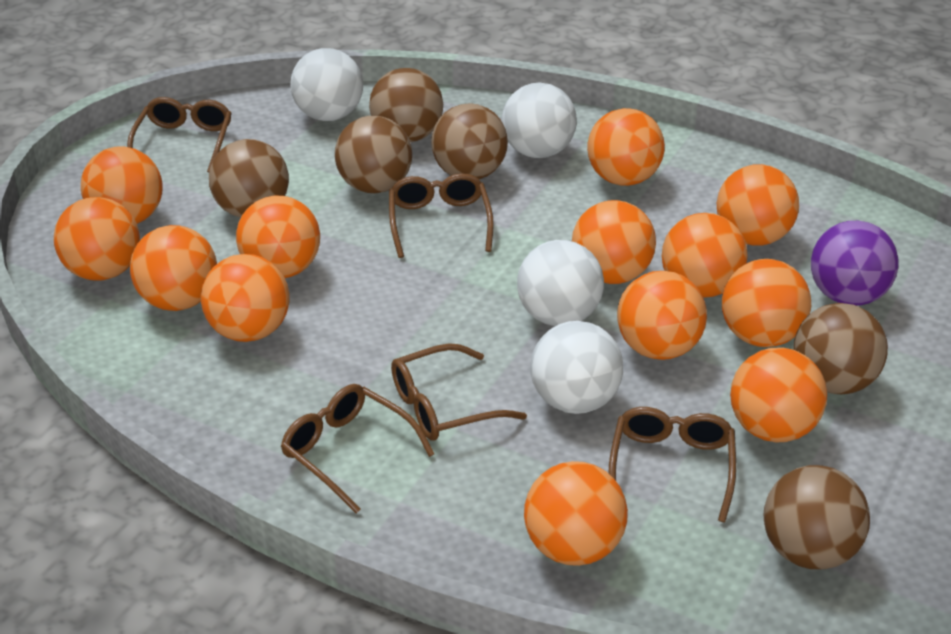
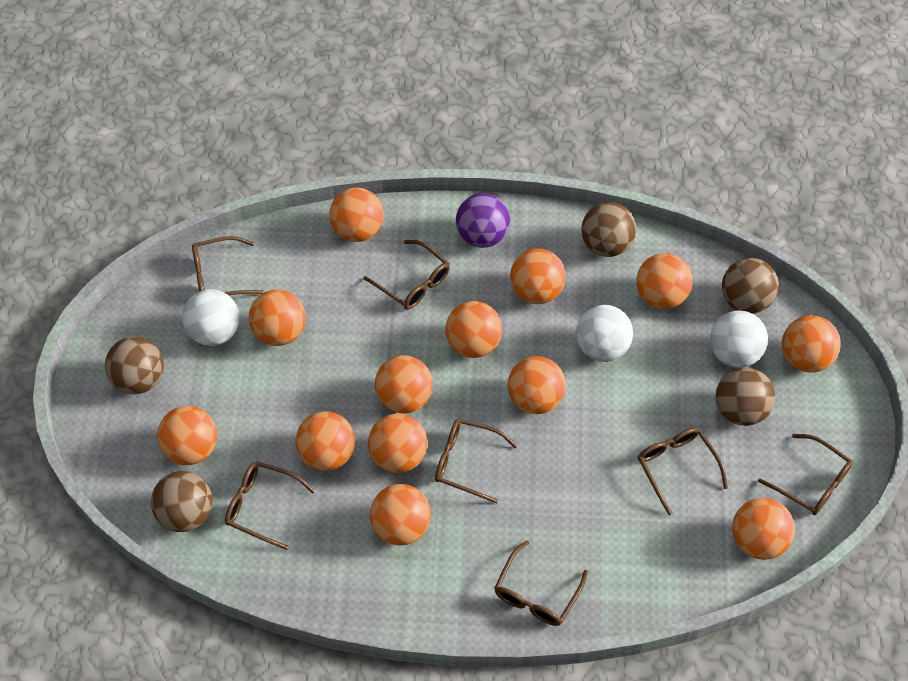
brown ball: [209,139,289,218] [335,116,412,193] [369,68,443,142] [431,103,508,179] [764,465,870,569] [794,303,888,394] = 6 -> [105,337,164,394] [151,471,213,532] [581,202,636,257] [716,367,775,426] [722,258,779,314] = 5
brown glasses: [127,97,232,173] [281,384,434,513] [389,173,494,258] [391,343,527,441] [609,407,736,522] = 5 -> [192,236,263,295] [225,461,315,550] [363,240,450,310] [435,419,518,504] [494,541,588,626] [638,428,728,515] [758,434,853,515] = 7
white ball: [290,48,363,121] [502,82,577,158] [517,240,604,326] [530,321,623,414] = 4 -> [182,289,240,346] [576,305,633,362] [710,310,768,368] = 3

